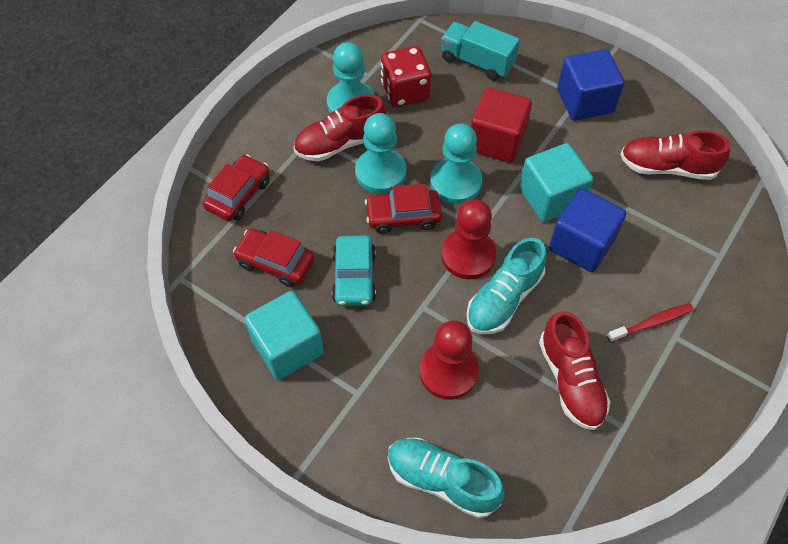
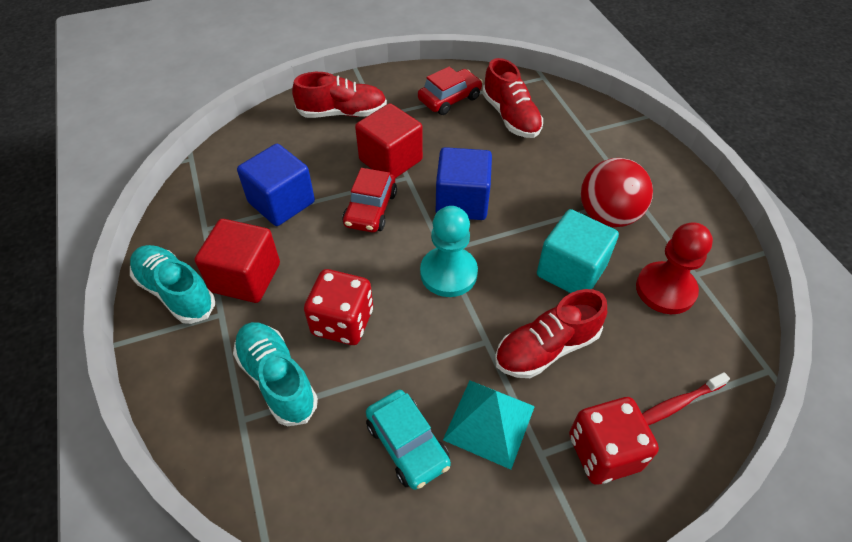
red ball: none = 0 -> [581,158,653,227] = 1
red car: [203,154,270,221] [233,228,315,287] [365,184,442,234] = 3 -> [342,168,397,232] [418,67,482,115] = 2
red cube: [471,87,532,163] = 1 -> [195,219,280,303] [355,103,423,178] = 2
red dice: [381,46,431,107] = 1 -> [304,269,373,345] [569,397,659,485] = 2
red pawn: [419,320,479,400] [441,199,496,279] = 2 -> [636,222,713,314] = 1
turquoise cube: [244,291,324,380] [519,143,593,222] = 2 -> [537,209,619,293] = 1
turquoise pawn: [327,42,375,113] [355,113,406,194] [430,123,482,204] = 3 -> [420,206,478,297] = 1
turquoise pyramid: none = 0 -> [443,380,535,470] = 1
turquoise truck: [441,21,520,81] = 1 -> none = 0

